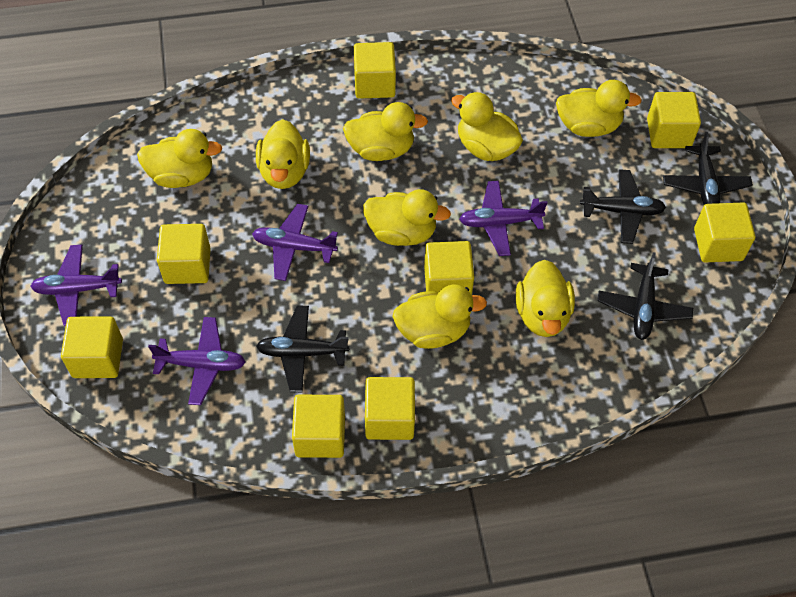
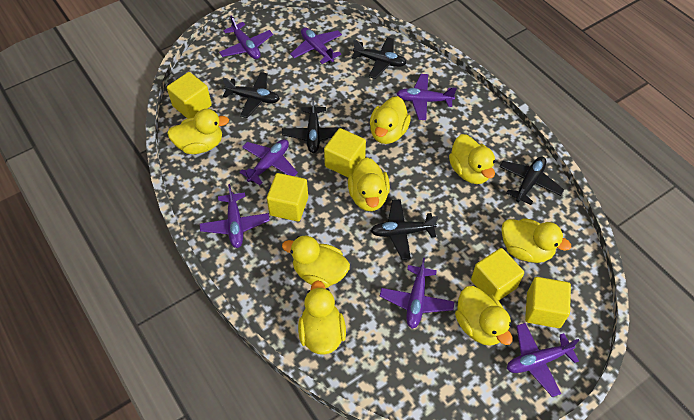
black plane: [256,306,349,392] [580,169,666,244] [597,252,693,340] [663,132,753,205] = 4 -> [222,72,280,118] [282,97,345,153] [352,37,406,79] [371,199,438,260] [499,157,564,205] = 5
purple plane: [30,245,122,326] [148,317,245,405] [252,204,338,281] [459,181,548,256] = 4 -> [200,184,270,248] [219,16,273,59] [239,139,298,185] [290,27,342,64] [380,258,454,329] [397,74,457,120] [507,323,579,397] = 7
yellow cube: [61,317,123,378] [157,224,211,284] [292,395,345,458] [354,42,396,99] [365,377,415,440] [424,241,474,295] [647,92,701,148] [694,203,755,262] = 8 -> [167,72,212,119] [267,173,308,222] [324,128,366,177] [471,248,524,301] [525,277,571,328] = 5

